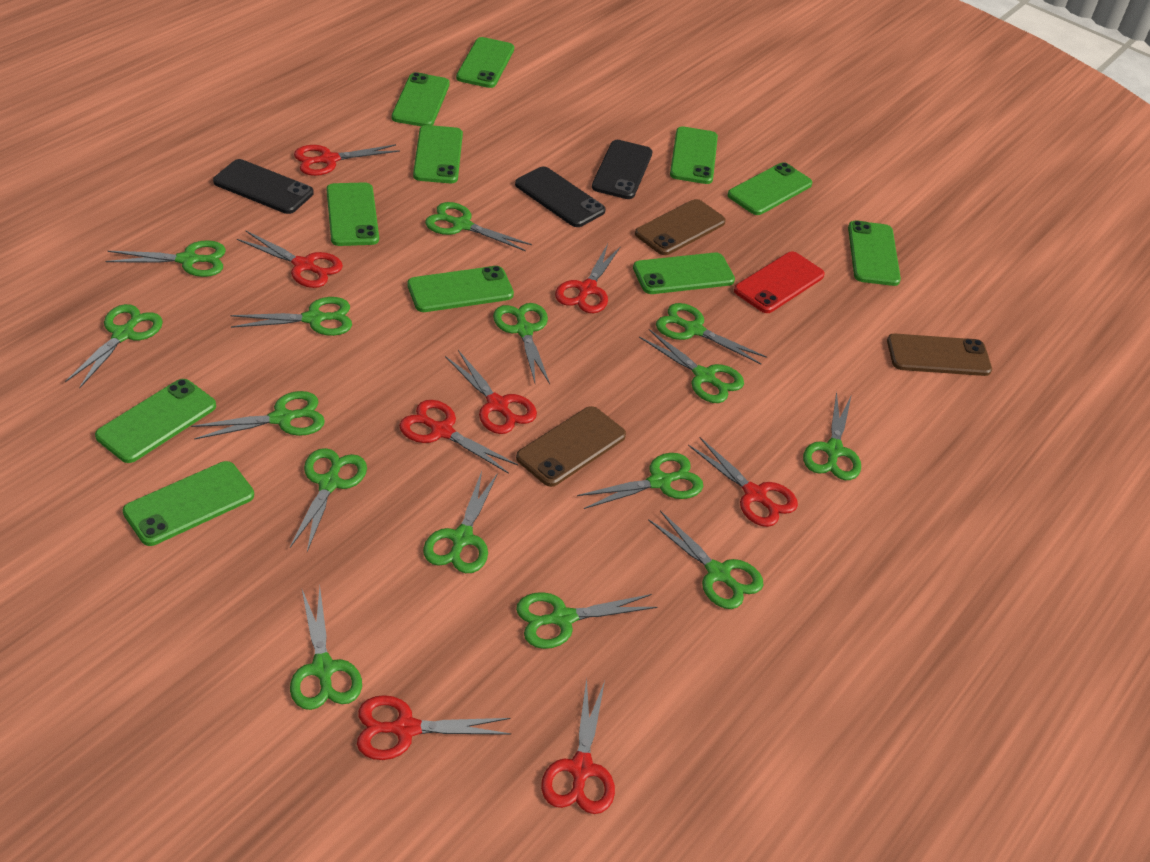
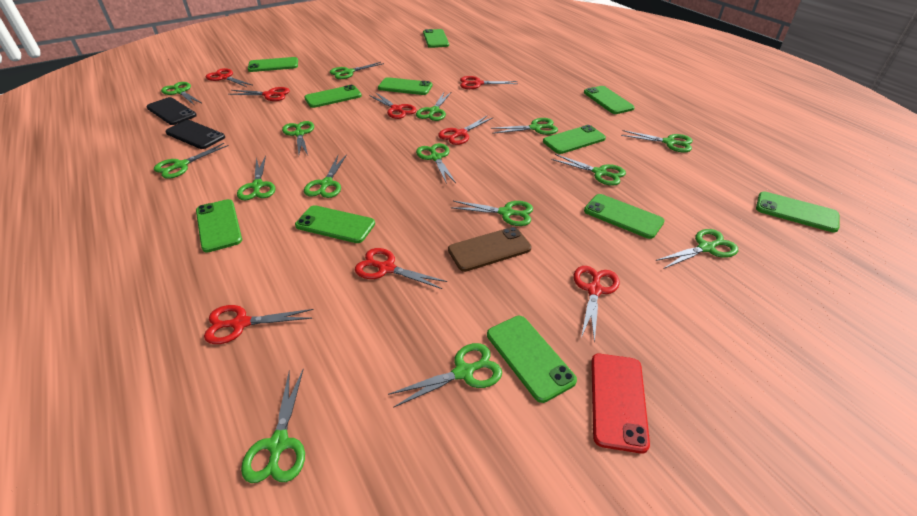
black phone: [213,159,314,214] [515,167,606,227] [592,140,652,199] = 3 -> [147,97,197,125] [165,120,225,149] = 2
brown phone: [516,406,626,487] [635,199,726,255] [887,334,992,376] = 3 -> [448,227,532,272] = 1

